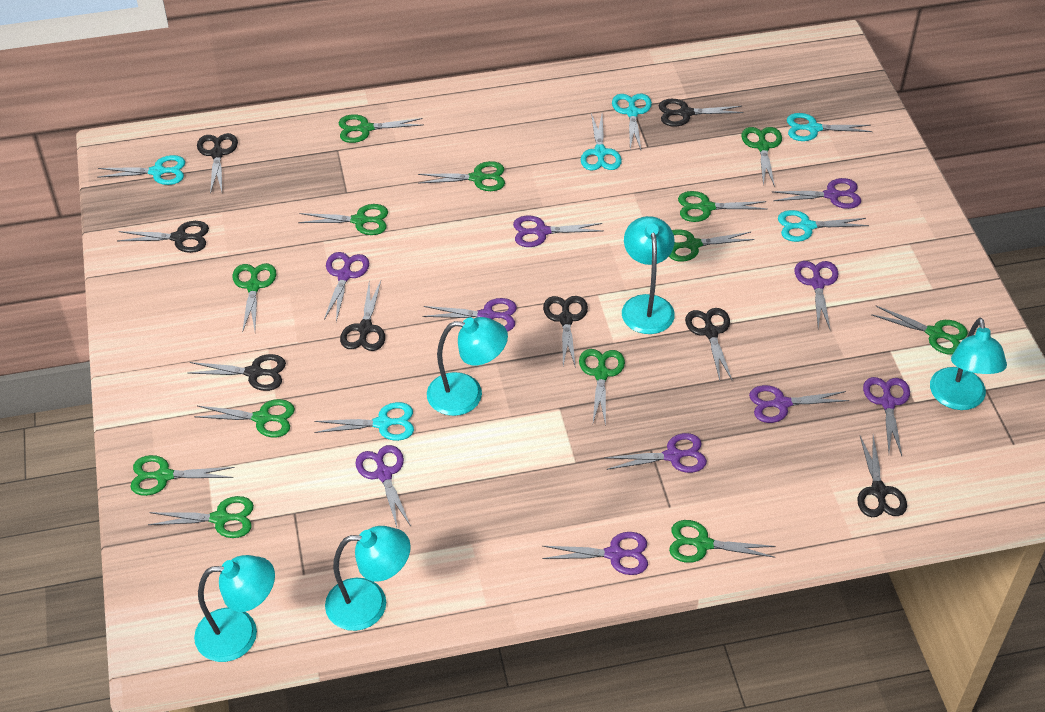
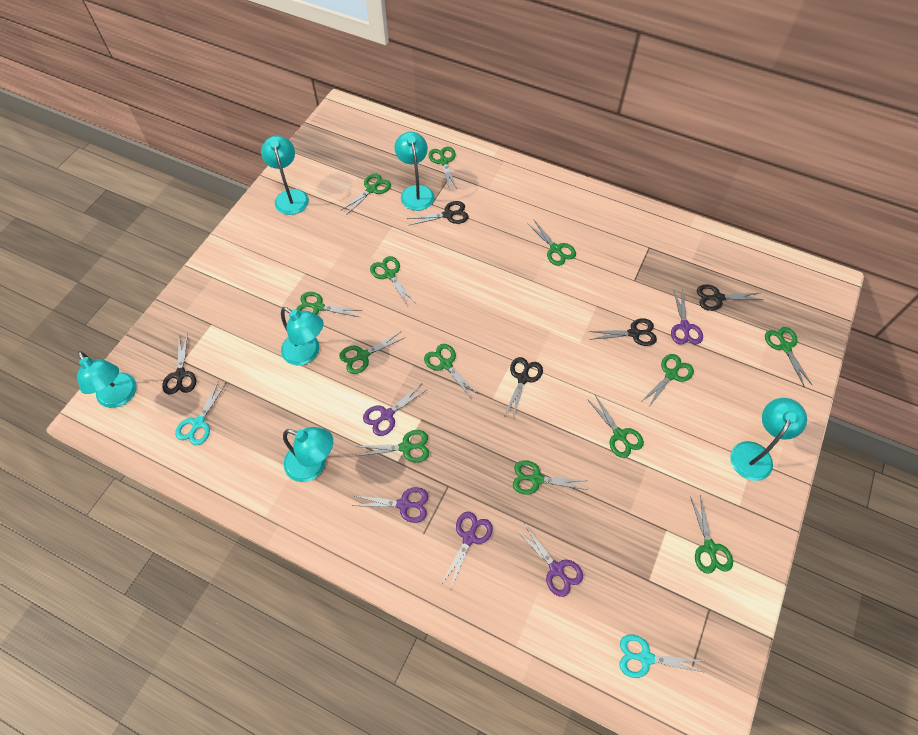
black scissors: [118,221,209,253] [188,354,286,391] [197,133,238,194] [340,281,385,351] [543,296,588,368] [659,99,744,126] [685,308,732,380] [858,435,907,517] = 8 -> [162,333,196,395] [407,201,469,225] [504,357,543,418] [588,318,657,346] [697,284,764,311] = 5
purple scissors: [324,252,369,322] [355,445,411,527] [422,298,517,332] [513,215,603,247] [542,532,648,575] [604,433,707,473] [749,385,849,423] [772,178,861,209] [795,261,838,331] [863,377,910,456] = 10 -> [352,487,428,523] [363,384,428,436] [441,512,493,588] [516,524,583,597] [671,289,703,344] = 5
turquoise lamp: [194,555,275,662] [325,526,411,631] [427,317,508,416] [622,216,675,334] [930,318,1007,410] = 5 -> [77,351,137,408] [261,136,309,215] [281,307,324,365] [283,427,333,482] [394,132,434,211] [730,398,807,481] = 6
turquoise scissors: [97,155,185,185] [314,402,414,441] [581,113,622,171] [612,94,652,150] [778,210,869,242] [787,113,873,141] = 6 -> [175,380,226,445] [619,635,706,678] = 2

